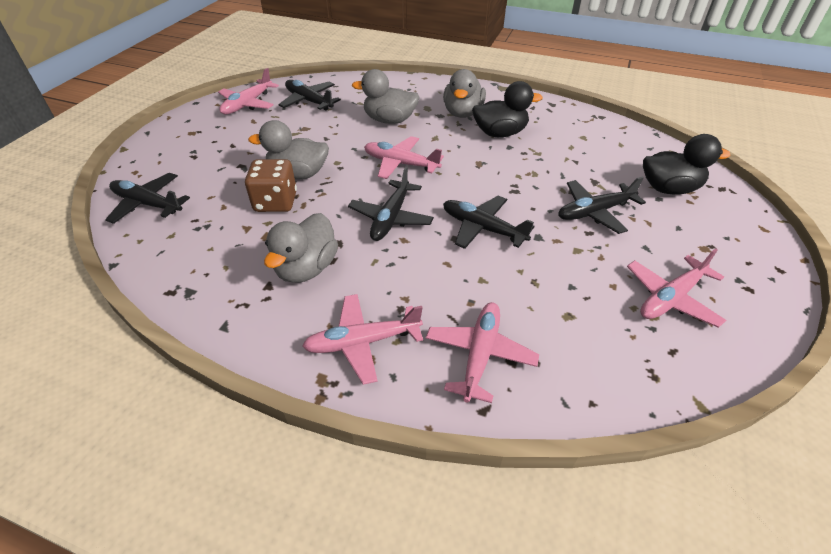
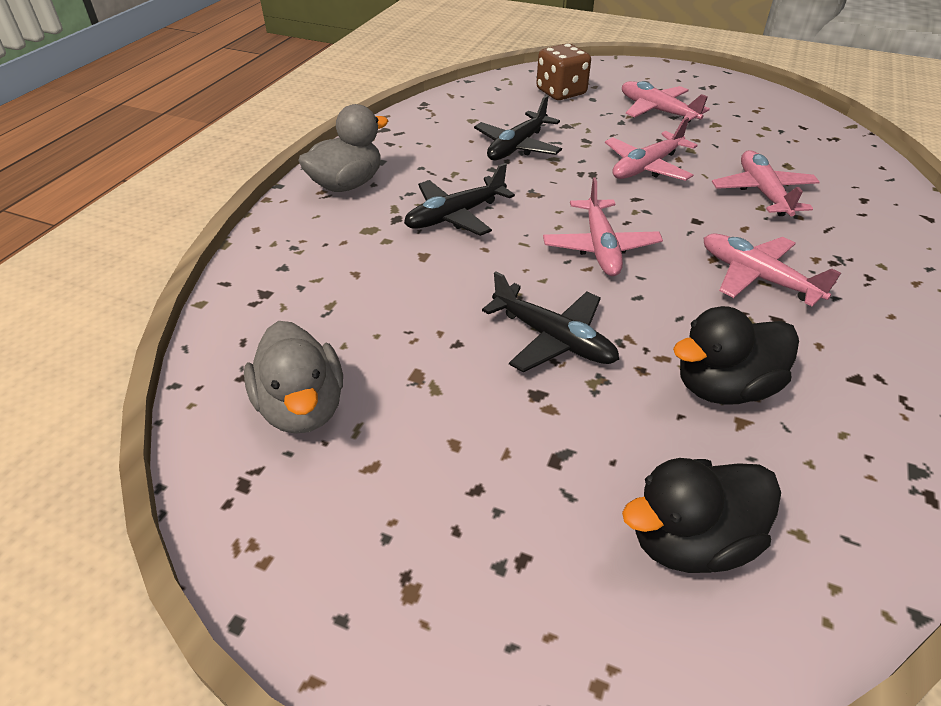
black plane: [105,173,190,224] [278,80,341,110] [348,166,434,241] [443,196,535,249] [558,177,646,234] = 5 -> [404,163,515,236] [474,95,562,160] [482,271,619,373] = 3
grey duck: [248,120,329,180] [264,213,338,283] [352,69,420,124] [443,69,486,118] = 4 -> [244,321,343,434] [298,104,388,192] = 2

